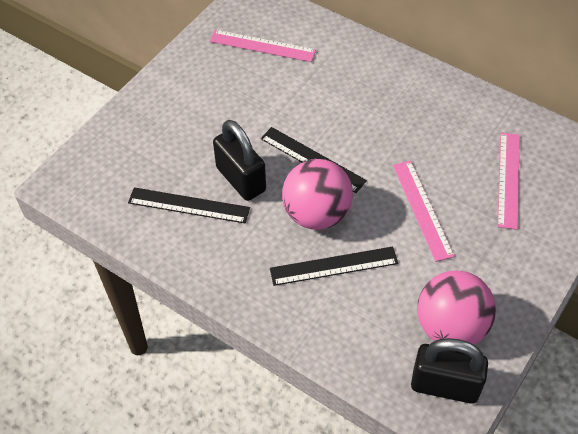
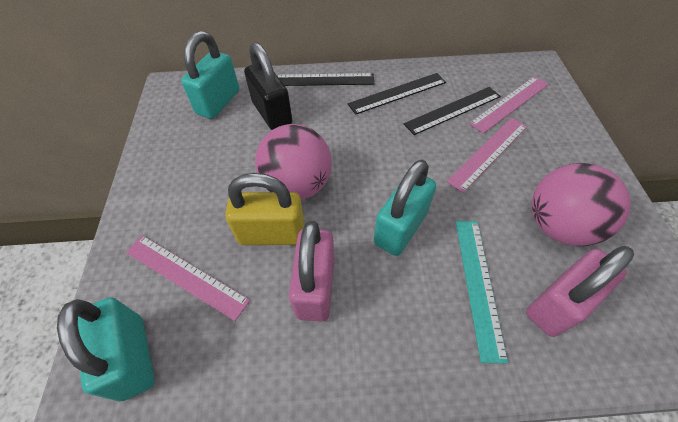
black padlock: [213,120,266,201] [411,338,488,404] = 2 -> [244,42,292,130] = 1
pink padlock: none = 0 -> [289,221,334,322] [526,246,634,337] = 2
turquoise padlock: none = 0 -> [57,297,155,402] [181,31,239,119] [374,160,436,256] = 3
turquoise ruler: none = 0 -> [456,221,508,363] = 1
yellow padlock: none = 0 -> [225,173,305,245] = 1

